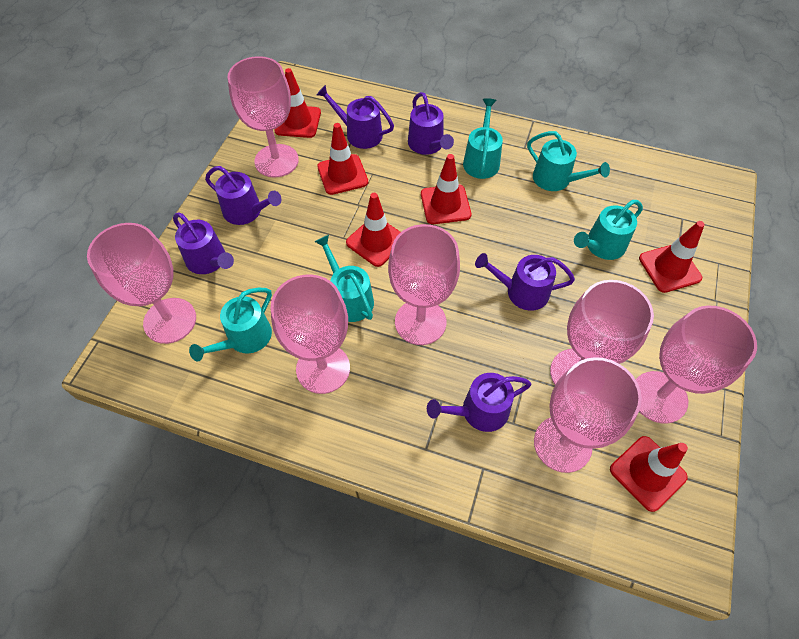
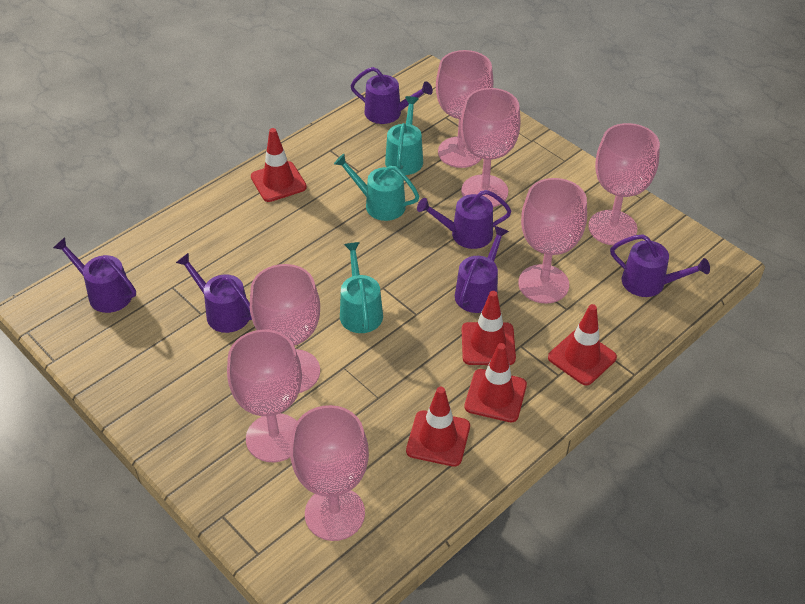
red traffic cone: [274,68,321,138] [317,123,368,195] [346,193,401,267] [421,154,471,224] [610,436,688,512] [639,221,705,293] = 6 -> [251,128,307,202] [406,387,470,467] [462,291,516,365] [464,343,527,422] [548,304,617,385] = 5
turquoise watering can: [189,288,272,362] [314,235,374,322] [463,98,503,179] [527,131,610,191] [574,200,643,260] = 5 -> [334,154,420,221] [340,242,383,333] [385,96,423,175] = 3

